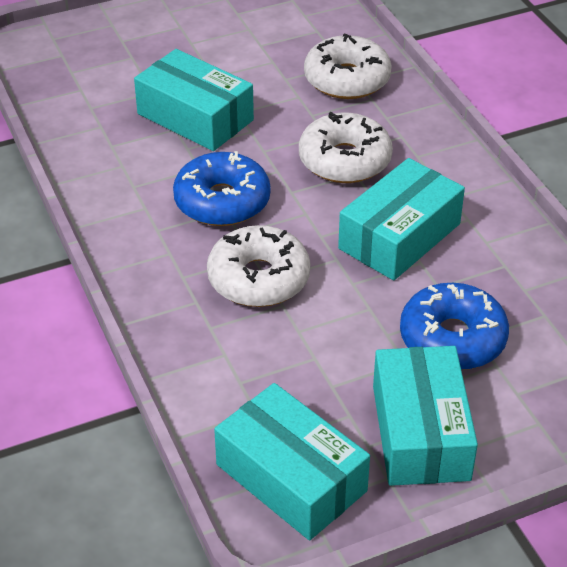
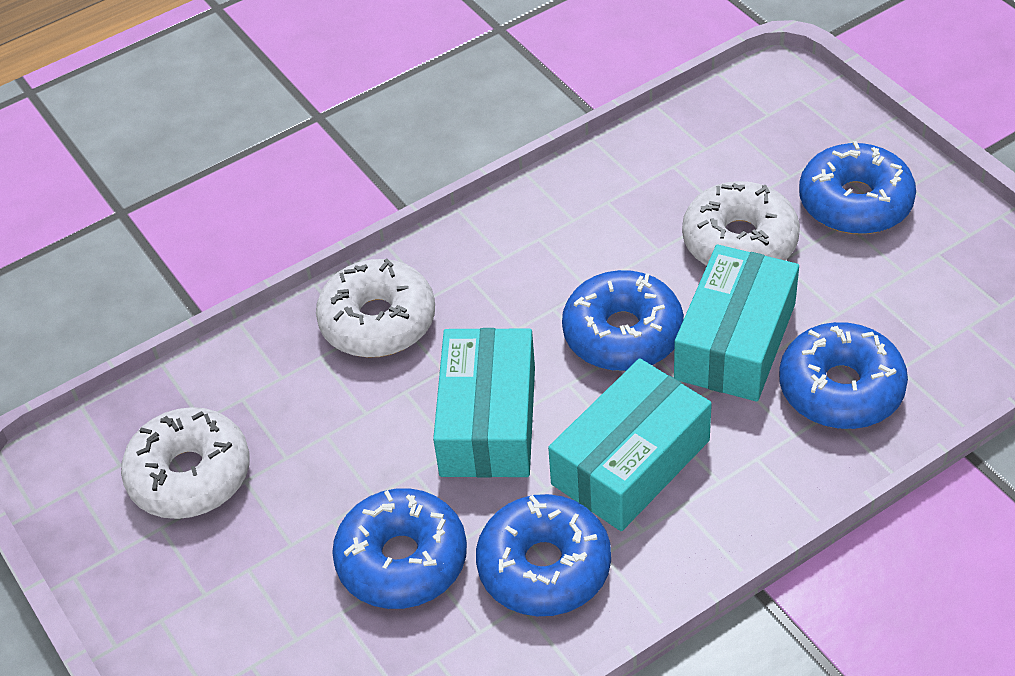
blue donut: [173,151,271,226] [400,283,509,370] = 2 -> [332,488,467,609] [476,494,611,616] [562,270,684,371] [779,322,908,429] [799,141,916,234] = 5
turquoise box: [134,49,254,151] [214,383,370,540] [338,158,465,280] [373,346,478,486] = 4 -> [433,328,535,478] [548,359,712,531] [674,245,799,402] = 3

